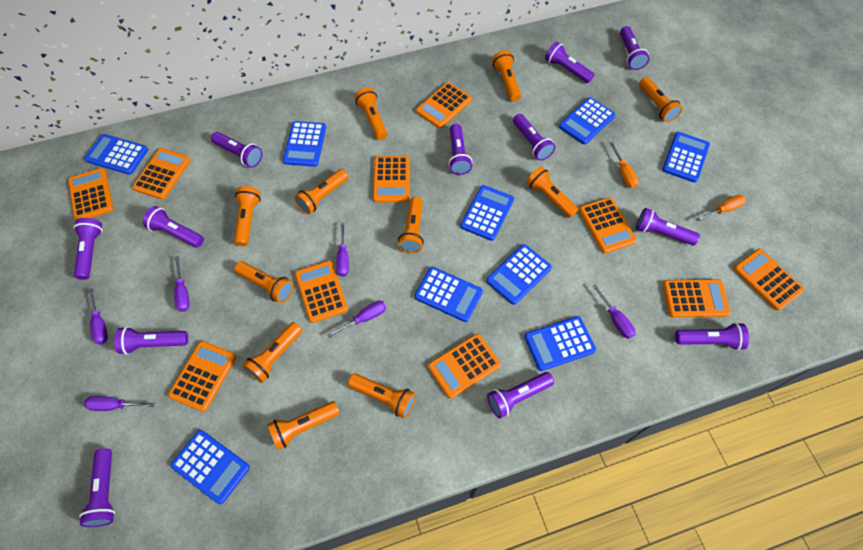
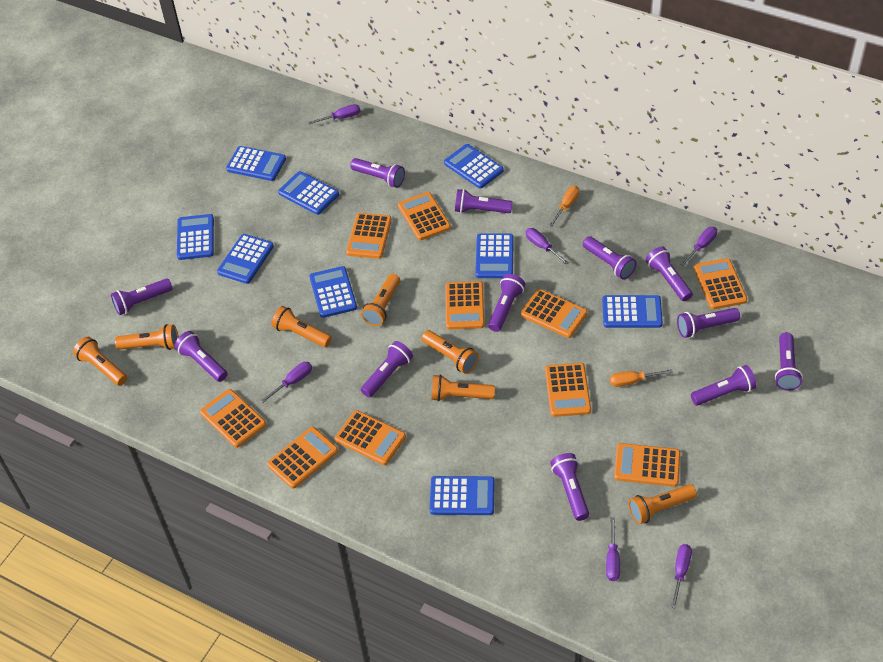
orange flashlight: [234,186,261,246] [234,261,294,303] [242,322,302,383] [267,401,340,450] [295,169,348,214] [348,373,416,418] [355,88,387,140] [398,197,424,253] [492,50,521,101] [526,166,579,218] [639,77,683,122] = 11 -> [73,337,127,386] [115,324,178,350] [272,306,332,347] [361,274,400,326] [421,330,479,374] [431,374,495,401] [629,484,697,524] = 7

